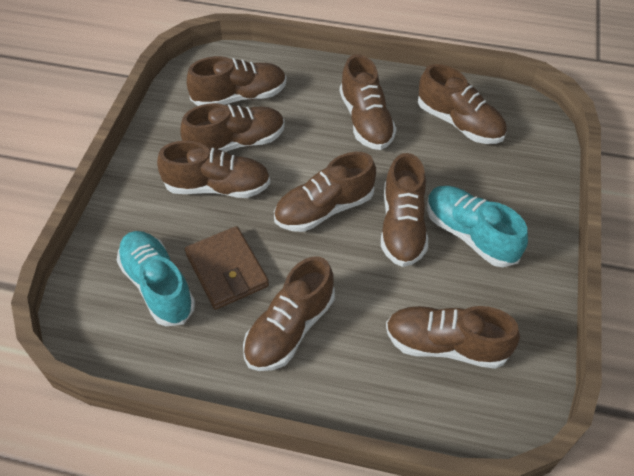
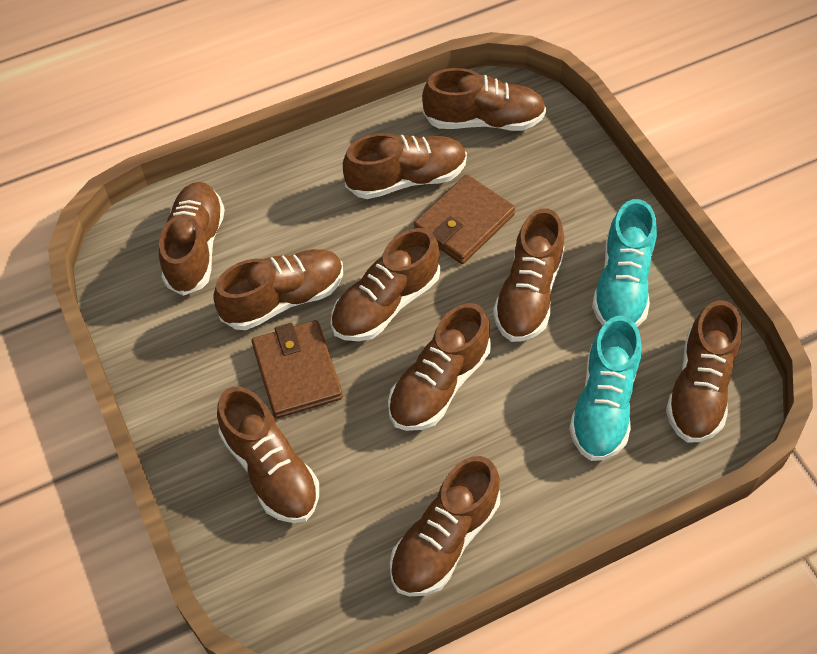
brown shoe: [157,141,270,198] [180,103,285,152] [187,56,287,106] [243,256,335,371] [274,152,376,232] [340,55,397,150] [381,153,428,267] [386,306,520,369] [418,64,507,144] = 9 -> [159,182,225,296] [213,249,343,330] [217,387,319,523] [331,228,440,341] [343,133,467,199] [388,303,490,431] [390,456,500,597] [422,68,546,131] [493,208,564,342] [666,300,742,442] = 10
brown wallet: [185,226,269,310] = 1 -> [251,320,343,418] [414,175,515,264] = 2

